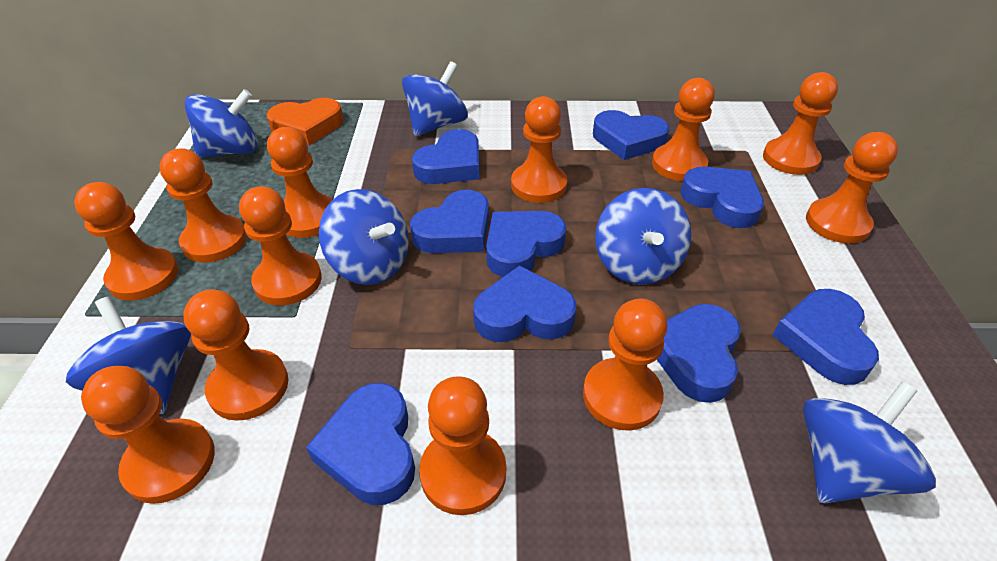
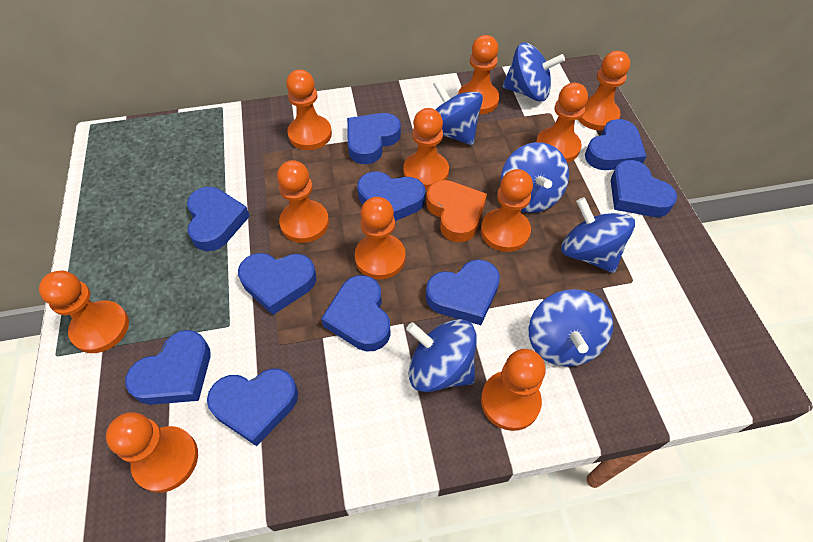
blue heart: [306,383,415,505] [410,190,489,253] [412,129,479,184] [473,265,576,342] [486,211,566,277] [593,110,669,160] [657,304,741,403] [680,167,764,228] [773,289,879,385] = 9 -> [125,330,210,405] [187,187,250,251] [207,368,298,446] [238,253,317,315] [321,275,391,352] [347,113,401,164] [357,172,425,221] [426,259,500,325] [585,119,647,170] [611,160,677,217] = 10
orange pawn: [74,182,178,301] [81,366,215,504] [160,149,247,263] [183,289,288,421] [239,186,322,305] [267,127,333,238] [419,376,506,515] [511,96,567,203] [583,299,667,430] [652,78,715,181] [763,72,838,175] [806,132,898,243] = 12 -> [39,271,129,353] [106,412,198,493] [277,160,329,243] [286,69,332,150] [355,197,406,280] [403,108,449,190] [458,35,500,114] [481,169,533,252] [481,349,546,431] [536,83,588,163] [578,51,630,131] = 11

